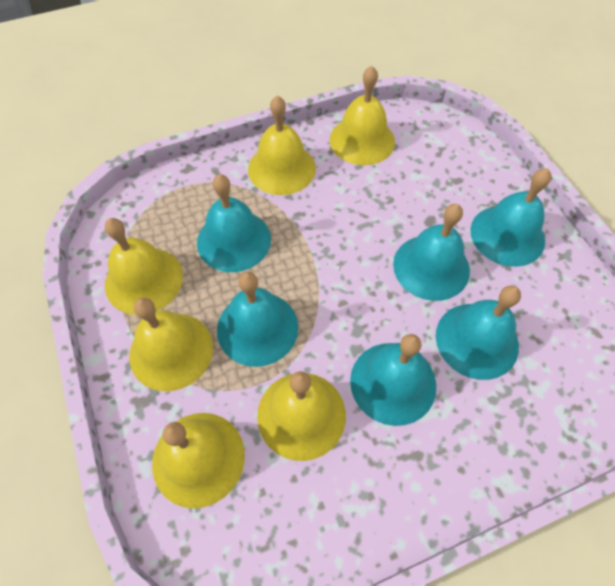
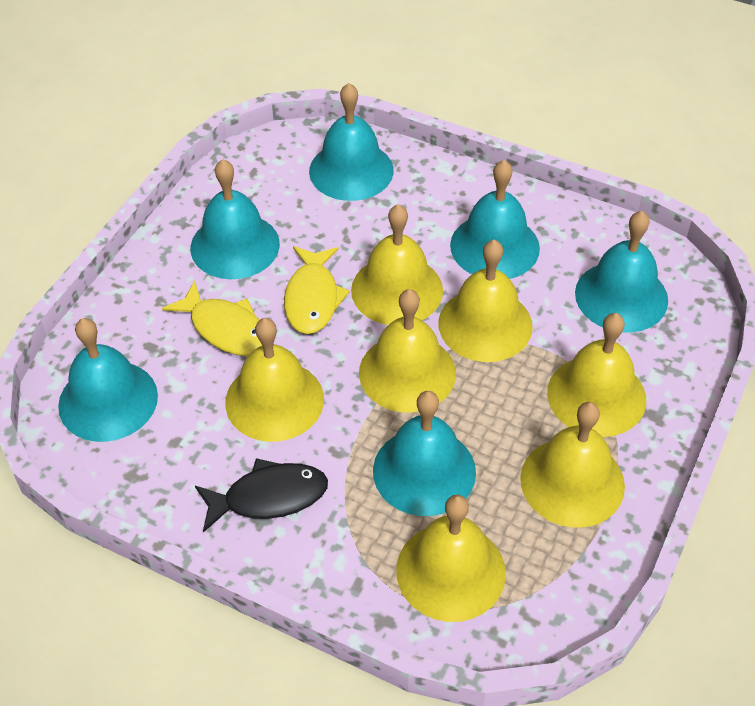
black fish: none = 0 -> [195,458,328,532] = 1
yellow bell: [105,218,183,315] [129,297,213,391] [152,413,245,509] [248,95,316,195] [257,371,346,461] [329,66,395,165] = 6 -> [225,318,324,442] [351,204,443,325] [359,289,456,413] [396,495,506,622] [438,240,533,362] [520,402,625,528] [547,313,646,437] = 7
yellow fish: none = 0 -> [162,280,262,356] [284,246,350,334] = 2

